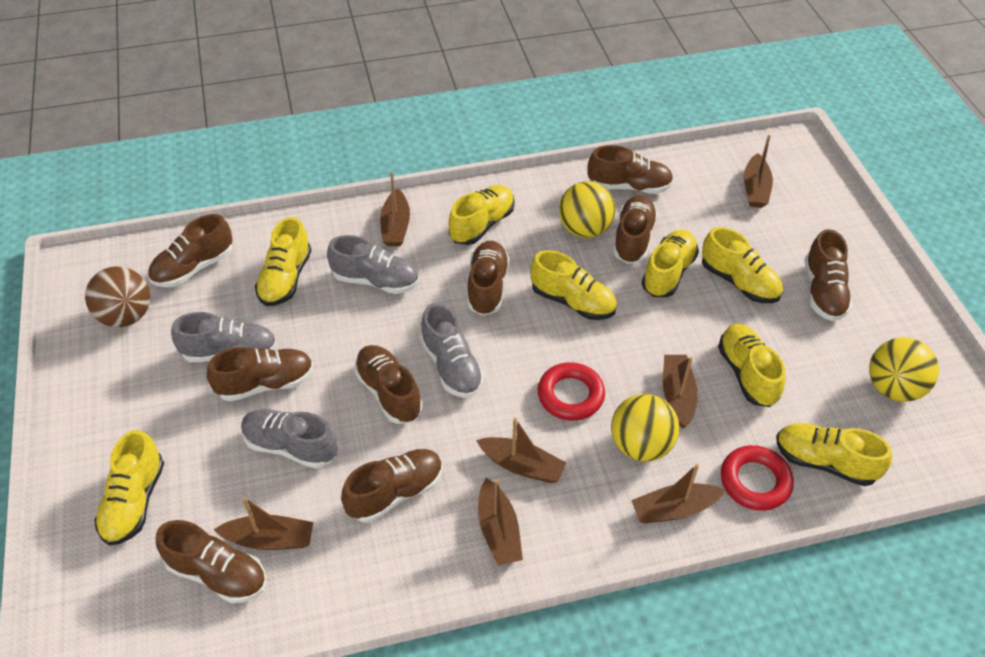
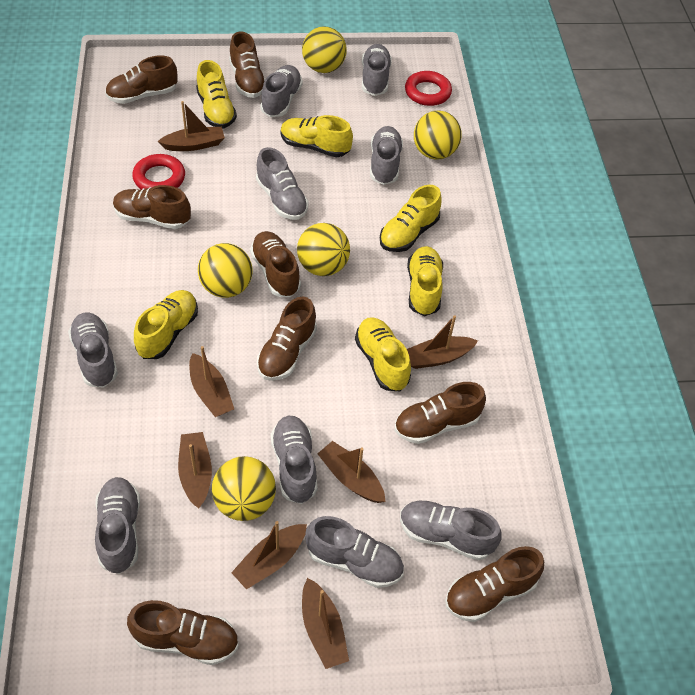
brown ball: [85,266,150,327] = 1 -> none = 0
brown shoe: [148,214,233,287] [156,520,266,603] [207,347,314,401] [341,449,443,523] [354,345,423,424] [467,240,510,316] [588,145,673,194] [613,195,658,264] [805,229,853,321] = 9 -> [105,55,178,104] [113,185,191,229] [127,600,239,665] [229,32,265,98] [250,231,301,297] [257,297,317,381] [395,382,486,444] [445,546,544,622] = 8
grey shoe: [171,312,277,362] [241,409,338,469] [327,235,419,294] [420,303,484,398] = 4 -> [68,312,118,388] [95,477,140,574] [256,147,309,220] [260,65,303,117] [271,416,317,504] [305,516,404,588] [362,44,392,96] [370,126,403,185] [400,500,501,560] = 9
yellow ball: [559,181,616,238] [611,394,679,462] [869,337,939,402] = 3 -> [198,243,253,298] [212,456,276,521] [297,223,350,276] [302,26,347,73] [414,111,462,160] = 5
yellow shoe: [94,430,164,546] [255,217,312,306] [449,185,515,245] [530,250,617,320] [642,229,699,297] [702,227,783,303] [718,324,786,407] [776,423,892,486] = 8 -> [134,290,198,359] [196,60,237,128] [281,115,353,157] [355,317,411,391] [380,185,442,252] [407,246,443,316] = 6

